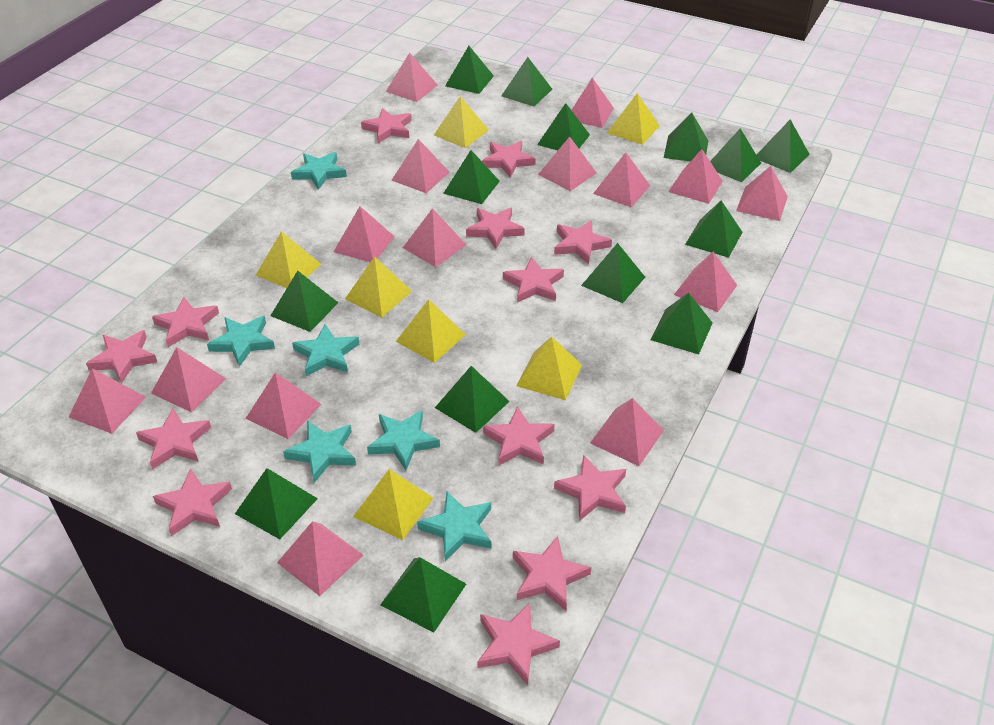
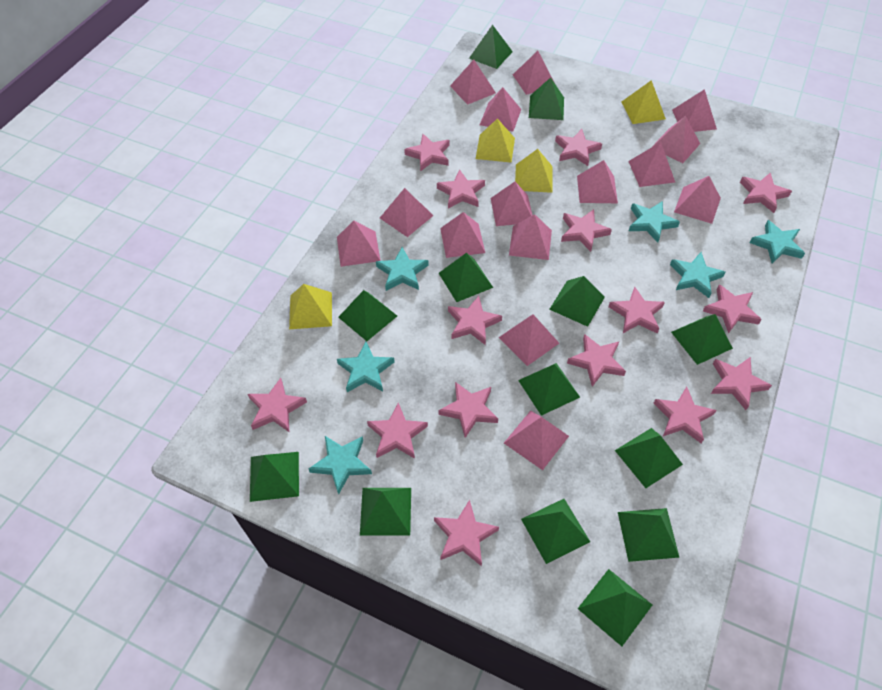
green pyramid: [235,468,318,539] [270,271,338,332] [380,557,466,632] [435,366,510,433] [443,150,500,204] [445,46,494,94] [501,57,552,106] [537,103,590,151] [581,243,645,303] [651,293,713,354] [664,113,708,162] [685,200,742,258] [710,128,761,182] [757,119,810,173] = 14 -> [250,452,299,502] [338,290,397,341] [360,488,411,536] [439,253,493,302] [469,25,513,69] [518,363,580,416] [521,499,590,564] [529,77,564,120] [549,276,605,327] [578,569,652,646] [615,428,683,488] [618,508,680,562] [671,314,733,365] = 13
pink star: [86,330,157,384] [136,408,211,469] [152,297,219,347] [153,468,232,536] [361,108,412,143] [466,208,525,249] [477,602,560,685] [482,141,536,178] [483,406,555,465] [503,257,564,303] [513,536,591,611] [554,220,612,264] [554,455,626,521] = 13 -> [248,378,307,433] [367,403,428,459] [404,134,449,172] [434,500,499,566] [437,169,485,209] [439,382,498,438] [448,296,502,345] [555,129,602,166] [561,209,612,252] [567,334,626,387] [608,287,665,333] [653,387,717,443] [703,284,762,334] [711,357,772,410] [740,172,792,213] = 15
yellow pyramid: [256,231,321,288] [345,256,412,317] [353,469,433,540] [396,299,466,363] [434,96,489,148] [516,337,582,400] [607,93,660,145] = 7 -> [289,284,332,329] [476,118,515,163] [515,149,553,193] [622,80,666,124] = 4

